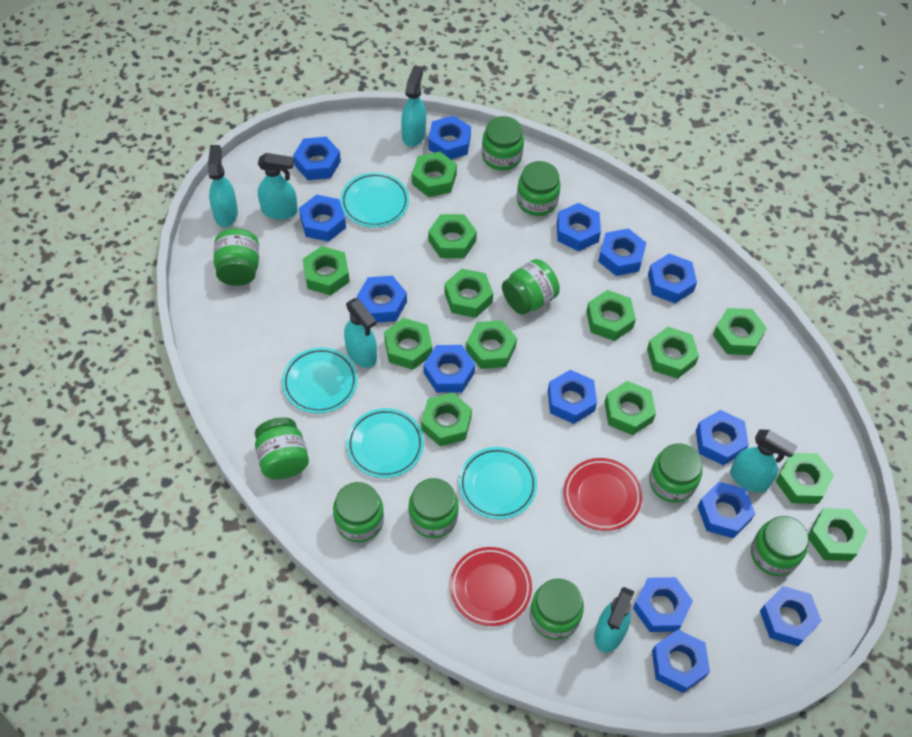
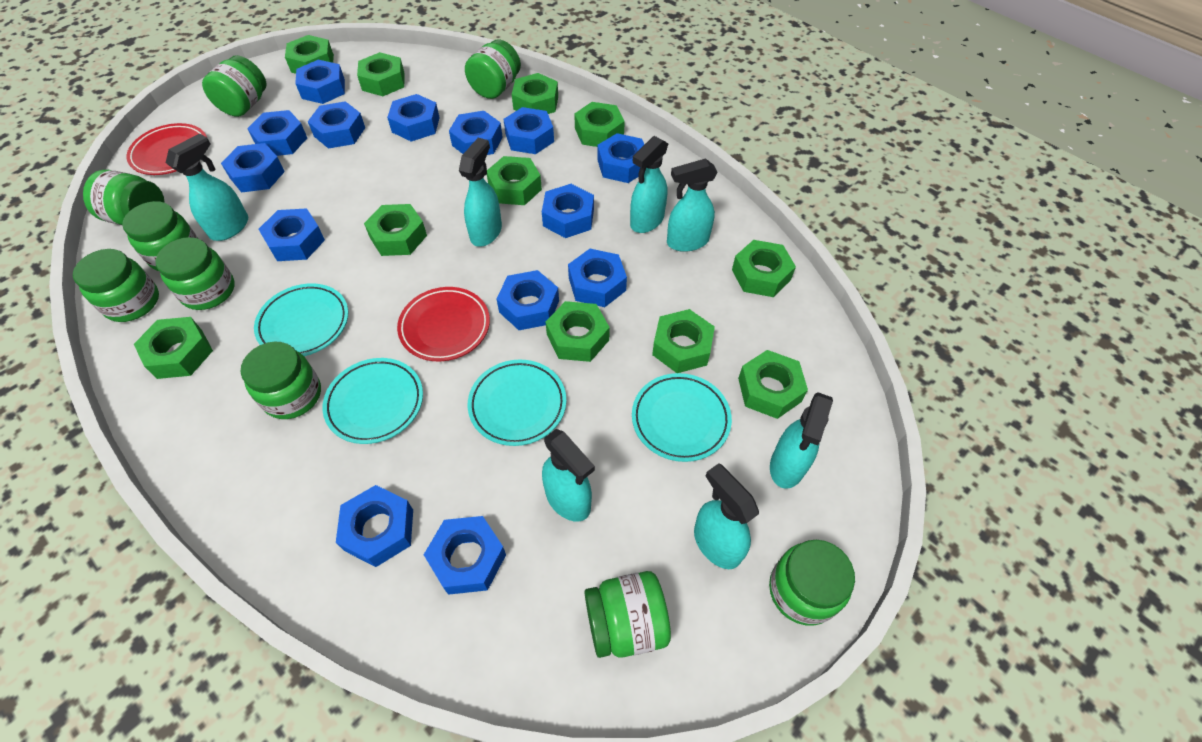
green jar: [214,228,259,286] [255,417,309,479] [333,482,384,542] [408,478,459,538] [482,116,524,171] [502,259,560,315] [517,161,561,216] [530,579,584,640] [649,443,702,503] [751,516,809,576] = 10 -> [73,249,159,322] [83,170,165,225] [122,201,198,271] [156,237,235,310] [202,55,267,117] [240,342,321,419] [465,40,521,99] [584,571,671,658] [769,540,855,626] = 9
green nut: [303,246,350,296] [384,318,432,370] [412,152,457,197] [421,393,472,446] [428,214,477,258] [444,269,493,318] [466,320,517,369] [586,290,636,341] [604,381,656,435] [647,327,699,379] [713,308,767,355] [775,453,834,504] [808,508,868,561] = 13 -> [134,317,213,379] [285,35,334,74] [357,52,405,96] [364,204,427,256] [487,156,542,205] [512,73,558,114] [546,301,610,362] [574,102,625,147] [652,309,715,373] [732,240,796,297] [738,350,808,419] = 11
turquoise spray bottle: [208,145,238,227] [258,153,298,220] [344,298,377,368] [401,65,426,147] [594,587,635,653] [730,430,797,492] = 6 -> [166,133,248,241] [459,138,502,247] [542,429,595,522] [630,136,668,233] [667,158,718,252] [694,463,759,569] [770,392,833,489] = 7

